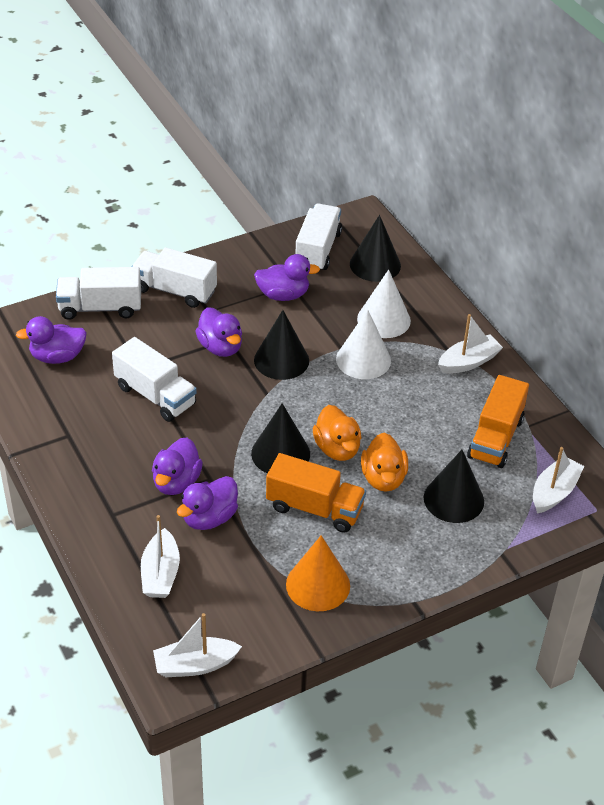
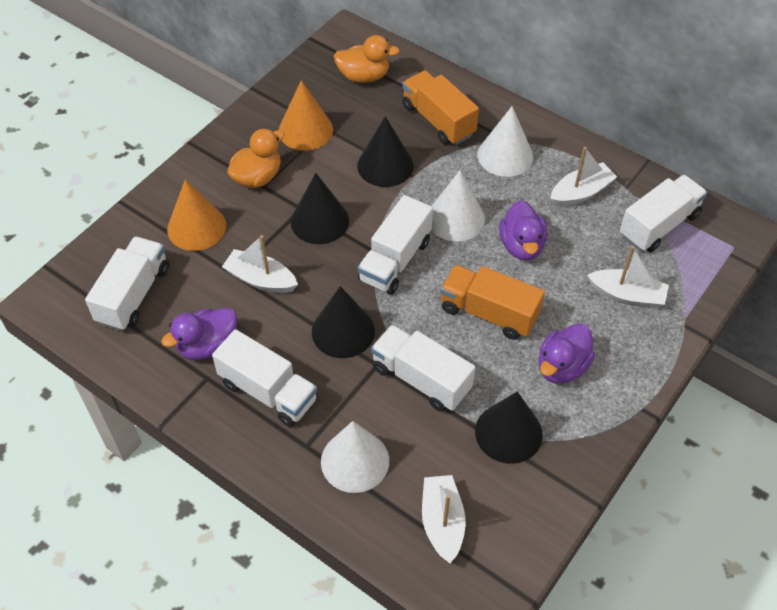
orange cone: [286,535,350,611] = 1 -> [167,179,226,251] [279,80,333,151] = 2
purple duck: [16,316,87,364] [152,437,203,495] [177,476,238,530] [195,307,242,357] [254,254,320,301] = 5 -> [161,308,237,360] [499,200,547,261] [538,323,595,384] = 3
white cone: [336,309,391,379] [357,270,411,338] = 2 -> [321,421,389,493] [431,170,485,242] [477,106,533,177] = 3
white truck: [56,267,141,320] [112,337,197,422] [132,248,217,308] [295,203,342,270] = 4 -> [85,236,169,331] [212,329,317,427] [358,195,433,295] [371,325,475,412] [620,175,708,252] = 5

